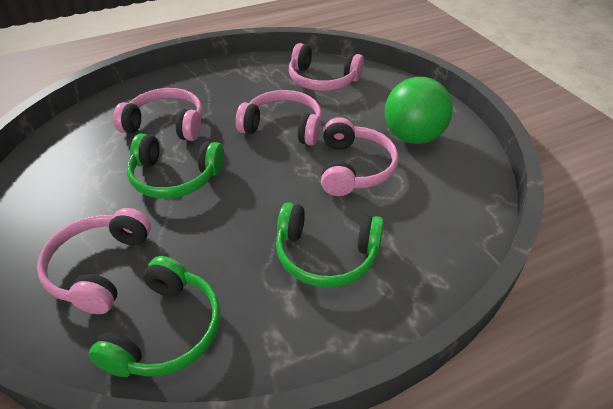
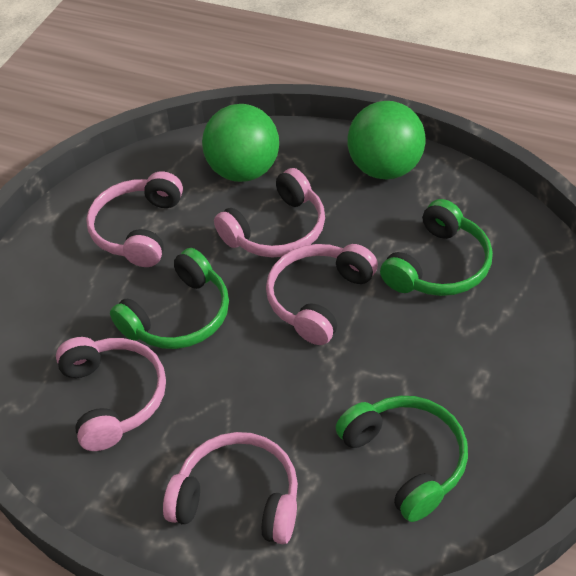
green ball: [385,77,453,144] = 1 -> [202,104,279,182] [347,101,426,179] = 2

